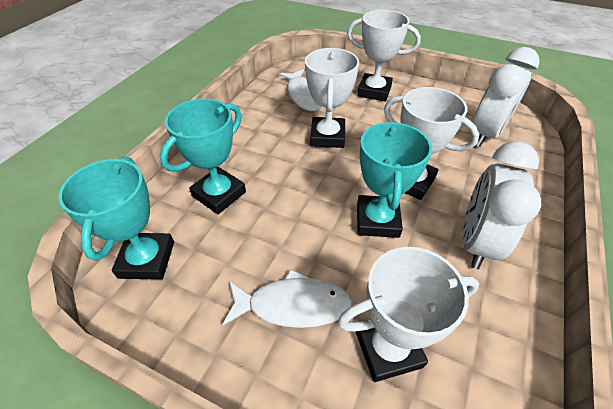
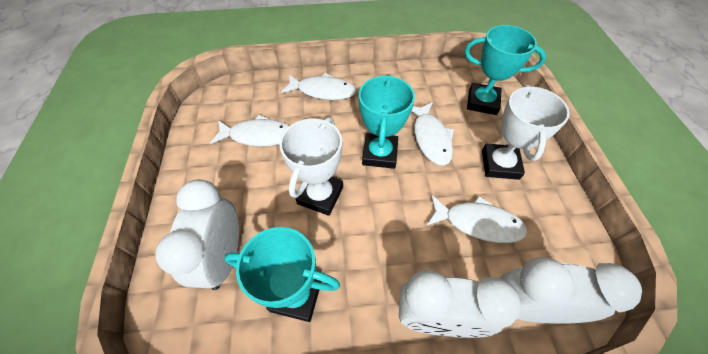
white clock: [462,141,541,269] [472,47,540,147] = 2 -> [155,179,239,290] [399,270,521,338] [500,257,642,324] = 3
white fish: [222,269,352,328] [279,69,322,111] = 2 -> [210,115,289,147] [281,73,356,100] [412,102,454,166] [426,195,528,243] = 4
white trophy: [305,48,359,148] [337,247,479,382] [347,10,421,102] [384,87,479,200] = 4 -> [280,117,343,216] [482,85,570,180] = 2

